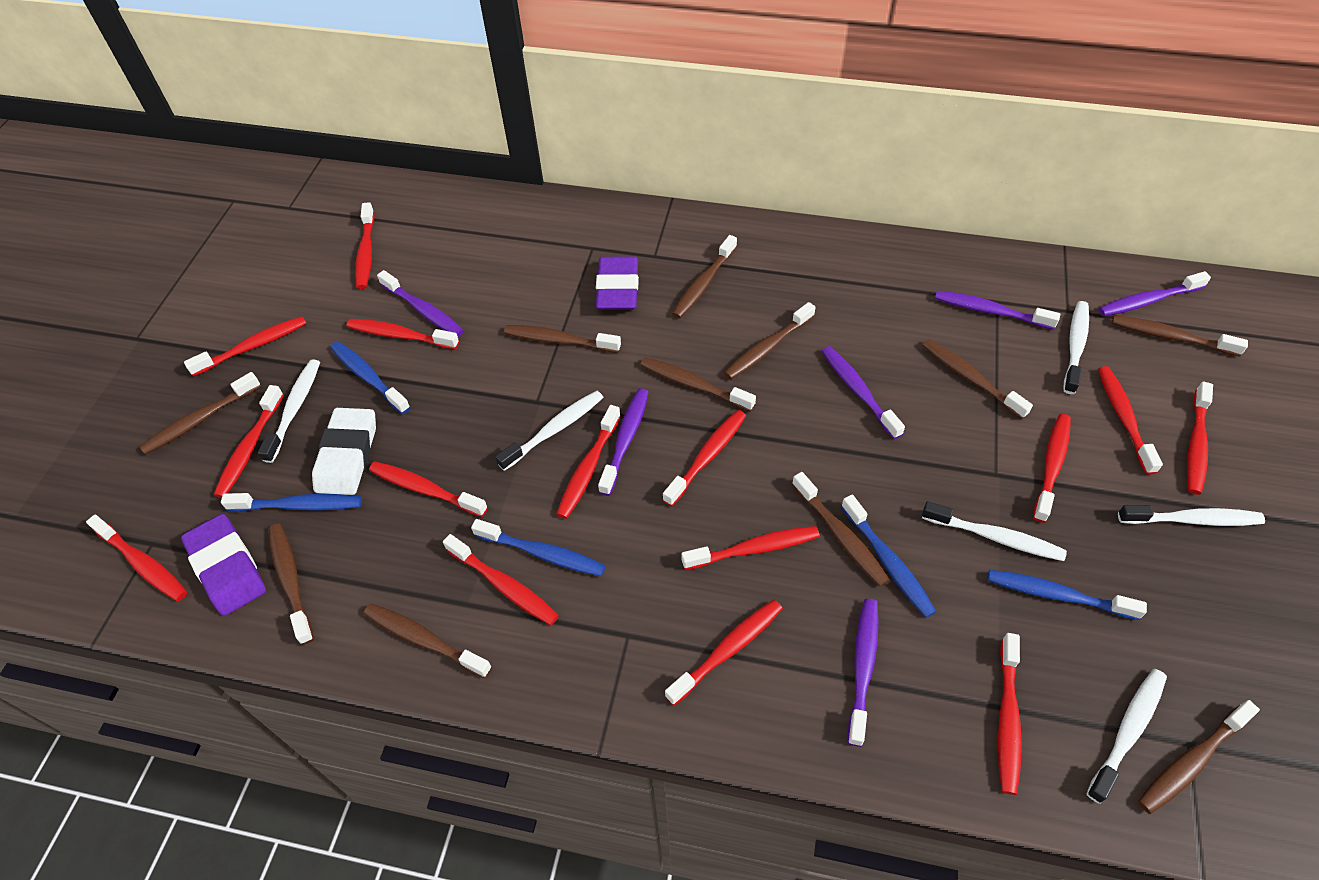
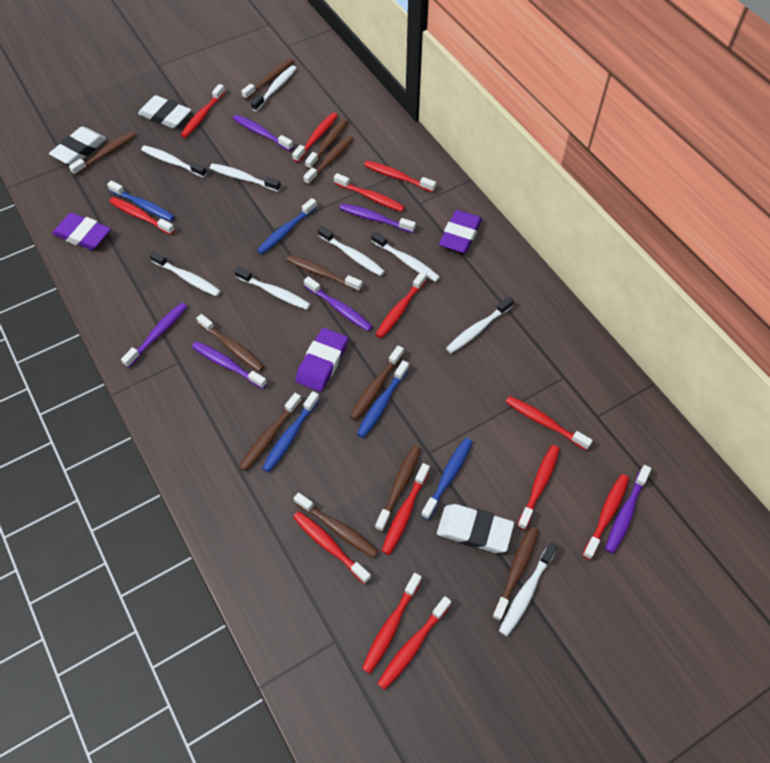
purple eraser: [181,514,266,616] [596,256,639,310] = 2 -> [52,213,111,250] [296,328,348,392] [439,210,482,253] = 3
red toothbrush: [86,515,187,601] [184,316,307,376] [214,385,284,498] [347,319,459,349] [355,202,375,289] [369,461,488,517] [443,534,559,625] [556,405,621,519] [663,410,746,507] [665,600,783,706] [681,526,820,570] [998,633,1022,795] [1033,414,1071,523] [1098,366,1163,475] [1187,381,1213,495] = 15 -> [109,197,175,235] [181,84,225,138] [292,112,338,162] [293,511,371,584] [334,173,405,212] [362,573,422,674] [364,161,436,192] [375,271,427,339] [377,596,451,690] [382,463,430,555] [506,396,593,450] [517,445,560,530] [583,474,629,560] = 13
white eraser: [312,408,376,495] = 1 -> [49,127,106,165] [138,95,191,128] [437,504,514,553] = 3
white toothbrush: [258,359,320,463] [495,391,604,471] [922,501,1067,561] [1064,301,1089,394] [1086,669,1167,804] [1118,505,1265,526] = 6 -> [141,145,207,178] [149,251,221,296] [210,163,281,192] [234,267,311,310] [251,65,297,111] [318,226,385,276] [371,231,440,282] [446,296,514,353] [499,542,558,636] = 9

